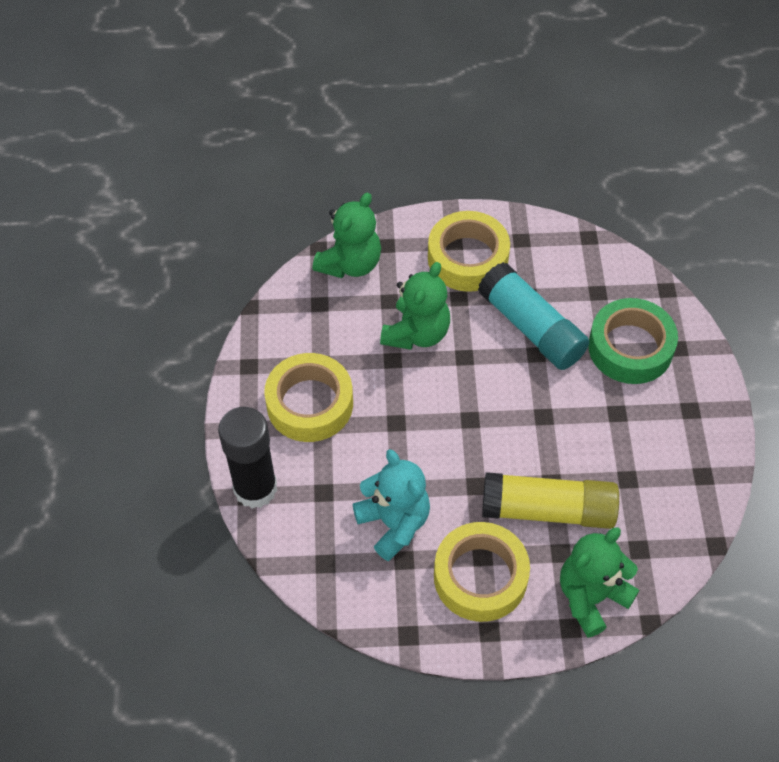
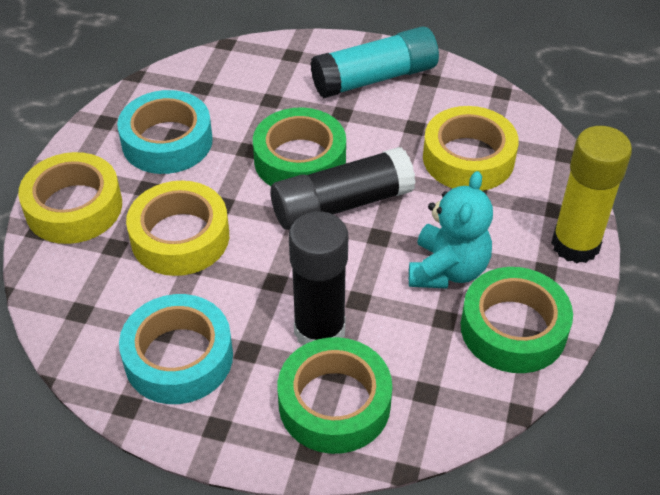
black glue stick: [218,407,277,509] = 1 -> [270,147,416,230] [289,211,348,345] = 2
green tape: [588,298,678,384] = 1 -> [253,107,346,186] [278,337,392,454] [461,267,573,373] = 3
green teddy bear: [313,193,381,278] [380,262,450,350] [560,528,639,638] = 3 -> none = 0
turquoise tape: none = 0 -> [117,90,213,174] [119,294,233,404] = 2

